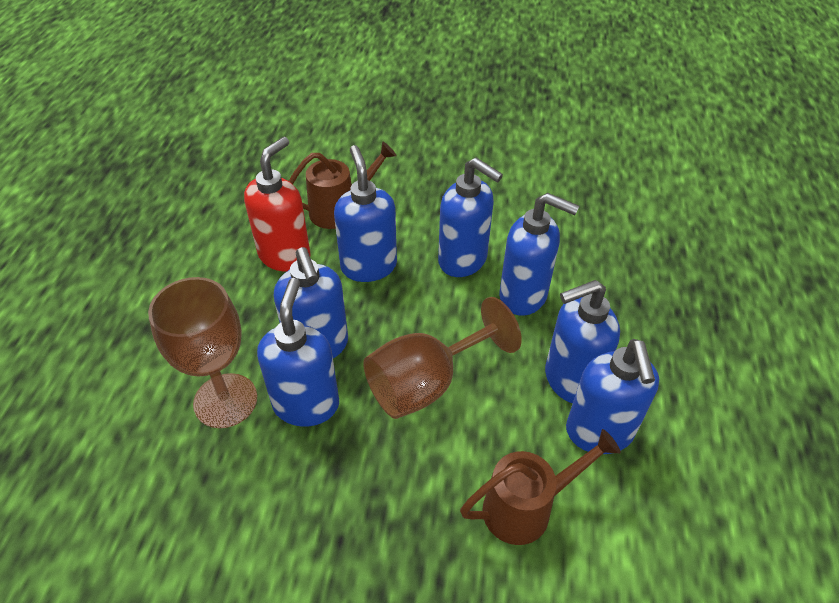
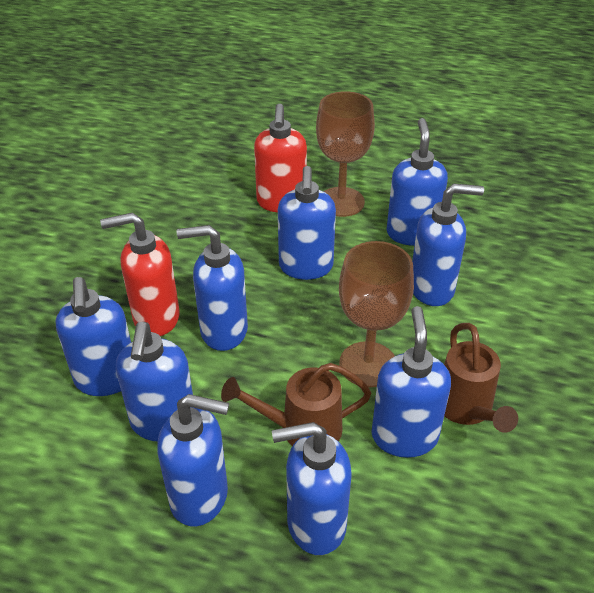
blue soap dispenser: [257,278,339,427] [274,247,348,358] [334,145,397,282] [438,158,503,277] [499,193,579,316] [545,280,620,403] [566,339,659,454] = 7 -> [56,277,131,396] [116,322,193,442] [157,394,229,527] [177,225,248,351] [272,422,352,555] [278,166,336,280] [371,306,451,458] [386,118,448,246] [412,183,484,306] = 9
red soap dispenser: [244,137,311,272] = 1 -> [100,213,180,336] [254,104,307,212] = 2

